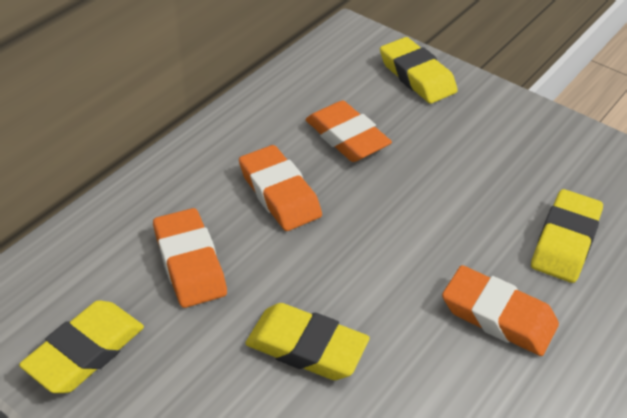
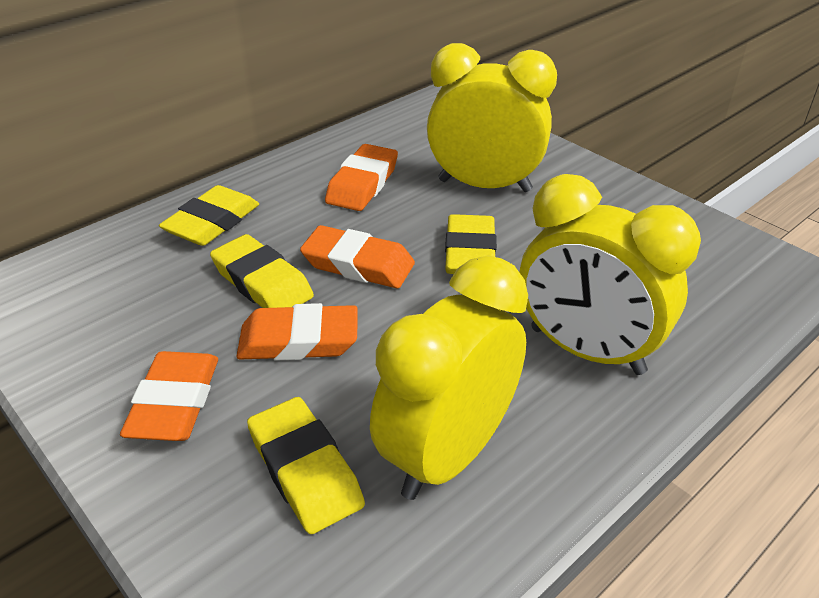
yellow clock: none = 0 -> [370,256,528,500] [427,43,557,192] [519,174,701,375] = 3

